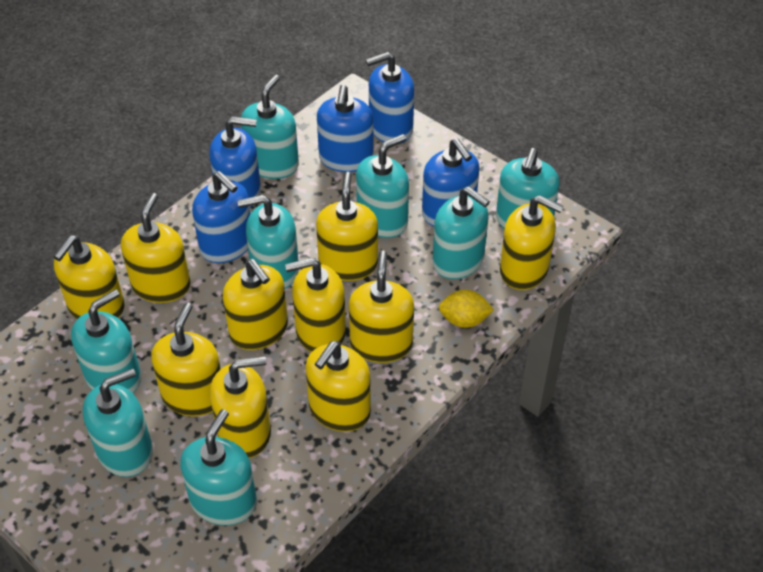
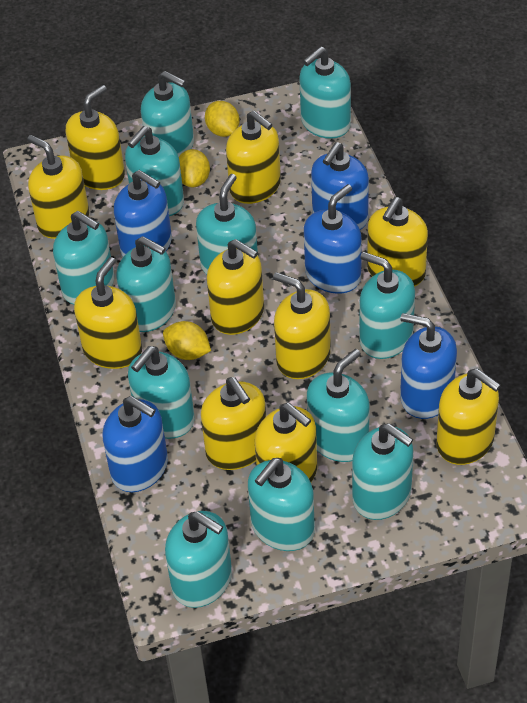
turquoise soap dispenser: [71,289,141,393] [83,368,153,477] [180,409,257,526] [237,195,299,289] [241,74,299,179] [356,134,409,238] [433,187,490,279] [496,148,560,229] = 8 -> [53,211,114,305] [116,236,176,332] [125,126,184,216] [128,346,194,439] [141,71,194,157] [165,511,232,608] [196,174,258,275] [248,458,315,551] [299,46,351,139] [307,349,369,462] [352,423,413,520] [359,252,415,359] = 12
yellow lemon: [439,290,494,328] = 1 -> [163,321,211,360] [179,149,210,187] [205,101,240,137] = 3

